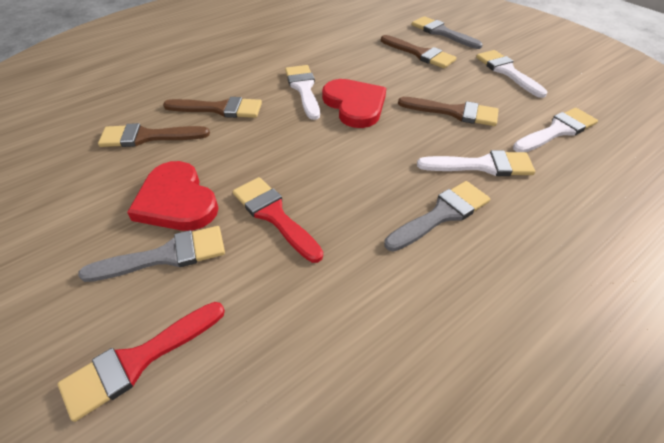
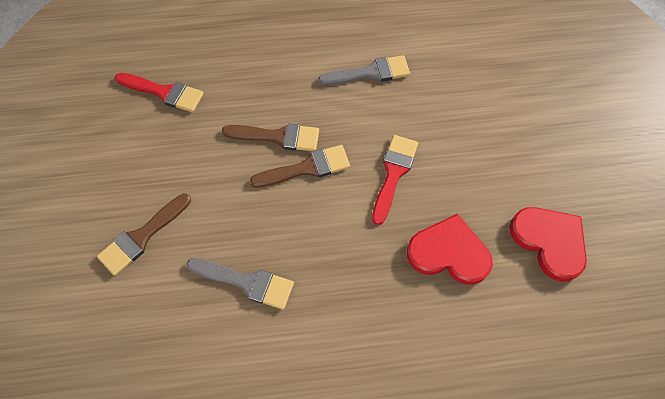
brown brush: [98,123,210,147] [163,97,262,118] [381,35,457,68] [398,97,499,126] = 4 -> [97,193,191,276] [222,123,319,151] [250,145,350,188] = 3
grey brush: [78,226,225,282] [384,181,490,252] [412,16,483,49] = 3 -> [187,258,294,310] [318,55,410,86] = 2
white brush: [285,65,320,120] [417,150,535,176] [476,50,547,98] [513,108,598,152] = 4 -> none = 0

